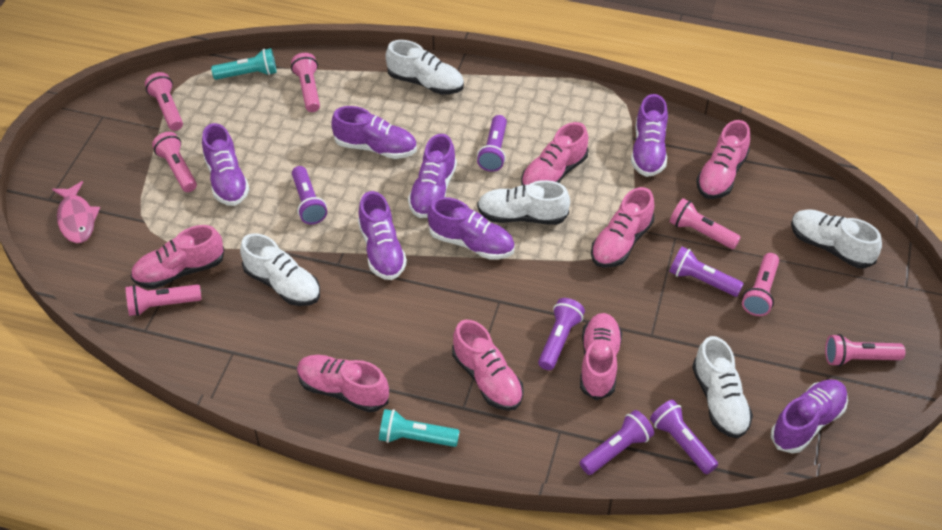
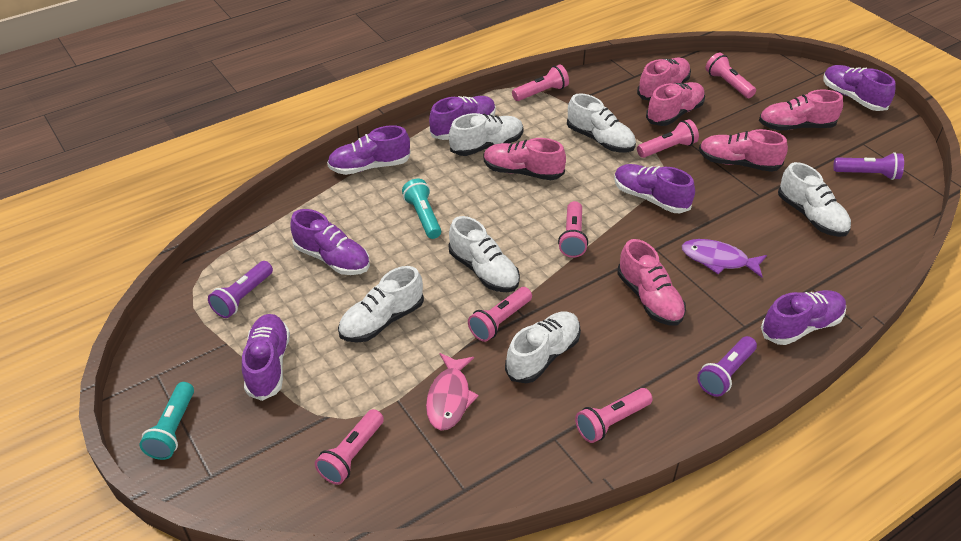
pink shoe: [131,225,224,289] [297,355,389,412] [452,320,524,411] [521,122,588,185] [580,313,622,400] [591,187,654,268] [696,120,750,199] = 7 -> [484,138,566,180] [617,239,686,325] [637,58,691,101] [646,82,705,126] [699,129,788,172] [759,90,843,130] = 6
purple fish: none = 0 -> [682,239,767,278] = 1
purple flashlight: [292,166,327,224] [477,115,507,172] [538,298,585,370] [580,410,654,475] [650,400,718,474] [669,247,744,297] = 6 -> [208,261,273,318] [697,336,757,397] [833,152,904,180] = 3
white shoe: [240,233,320,306] [386,40,464,95] [477,180,570,225] [692,336,753,438] [791,209,882,268] = 5 -> [338,266,424,343] [449,113,523,156] [449,216,520,292] [505,312,581,383] [567,93,636,152] [778,162,851,237] = 6

